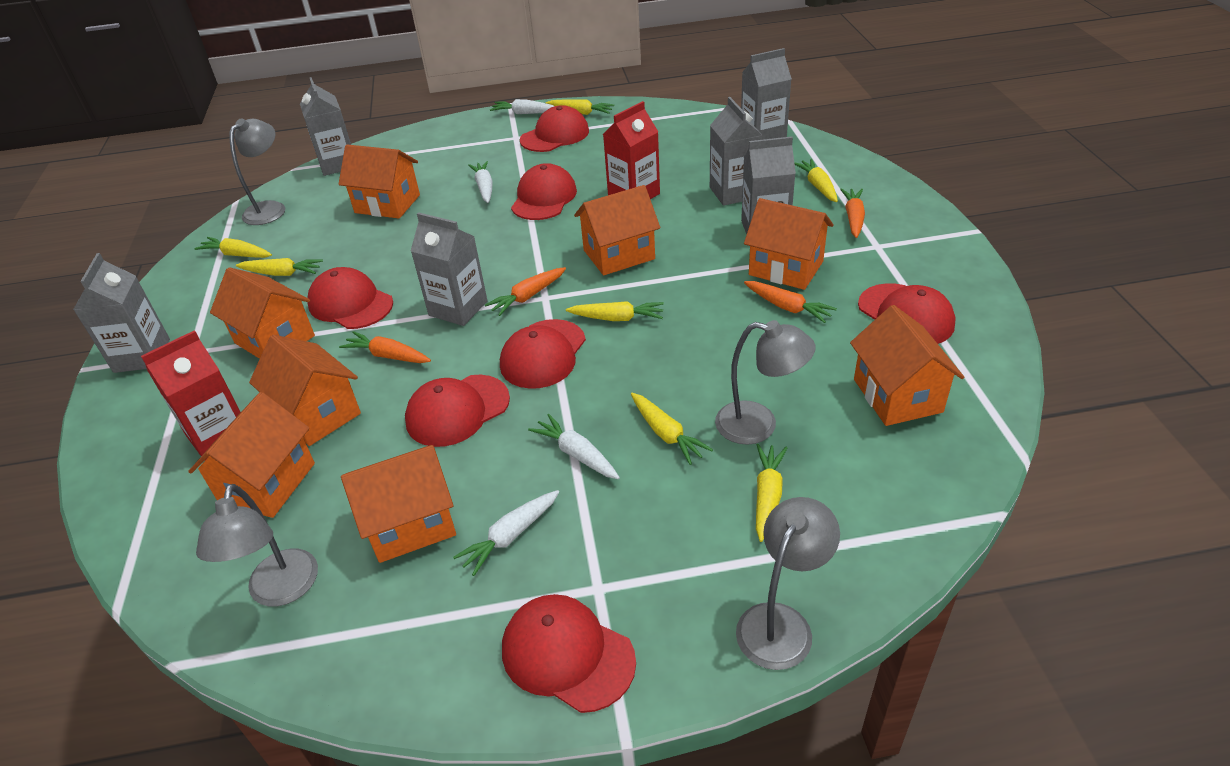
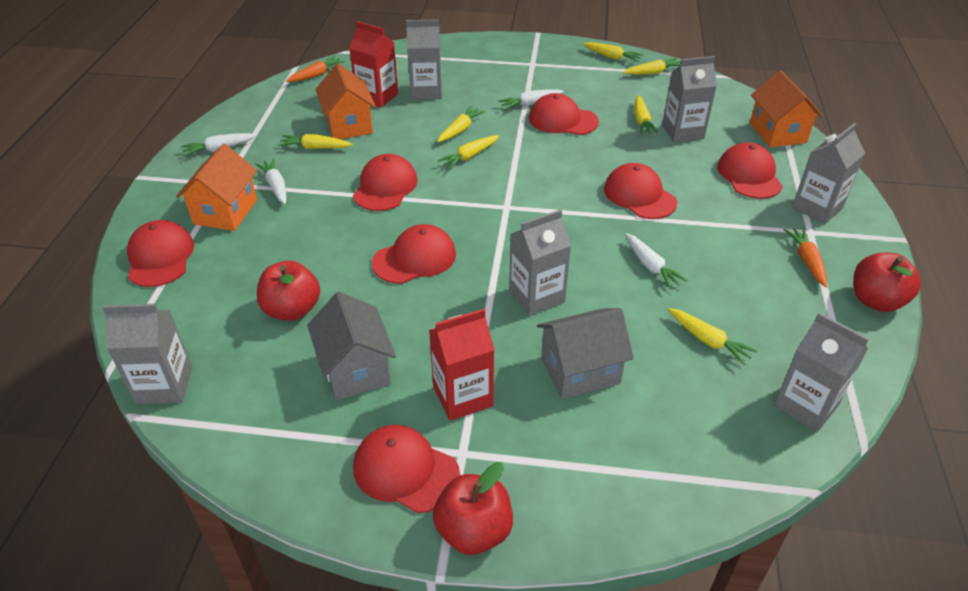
grey house: none = 0 -> [307,292,396,400] [537,308,634,399] = 2
grey lamp: [196,484,318,607] [230,118,285,225] [715,320,816,445] [736,497,840,670] = 4 -> none = 0
orange carrot: [339,331,431,363] [485,267,566,316] [744,281,837,323] [840,189,865,238] = 4 -> [286,56,345,82] [784,228,827,287] = 2
orange house: [188,392,315,518] [210,267,315,359] [249,335,361,446] [339,145,420,218] [341,445,456,563] [574,185,660,275] [744,198,834,290] [850,305,964,426] = 8 -> [176,144,257,231] [315,64,376,139] [750,70,823,148] = 3
red apple: none = 0 -> [257,261,320,321] [433,462,513,555] [853,253,921,312] = 3

